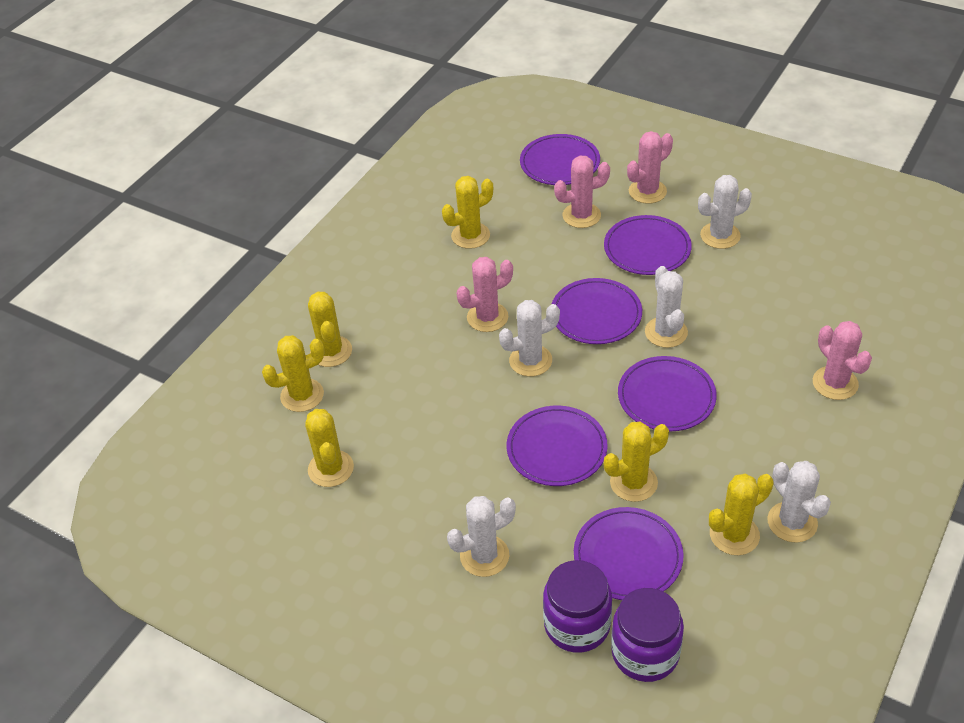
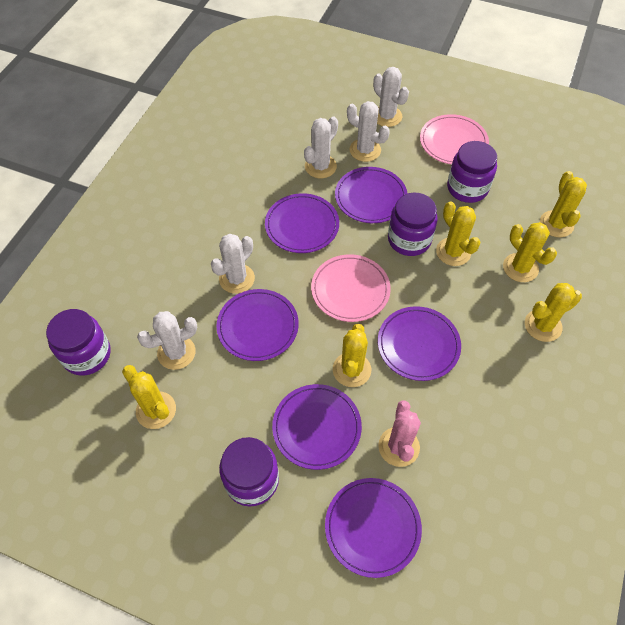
pink cactus: [457,257,513,332] [554,156,610,228] [627,131,673,204] [813,321,872,400] = 4 -> [378,401,421,467] = 1
pink plate: none = 0 -> [311,254,391,322] [420,114,489,165] = 2
purple jar: [543,560,612,653] [611,588,684,682] = 2 -> [46,309,110,376] [219,437,279,506] [388,192,438,256] [447,141,497,203] = 4

